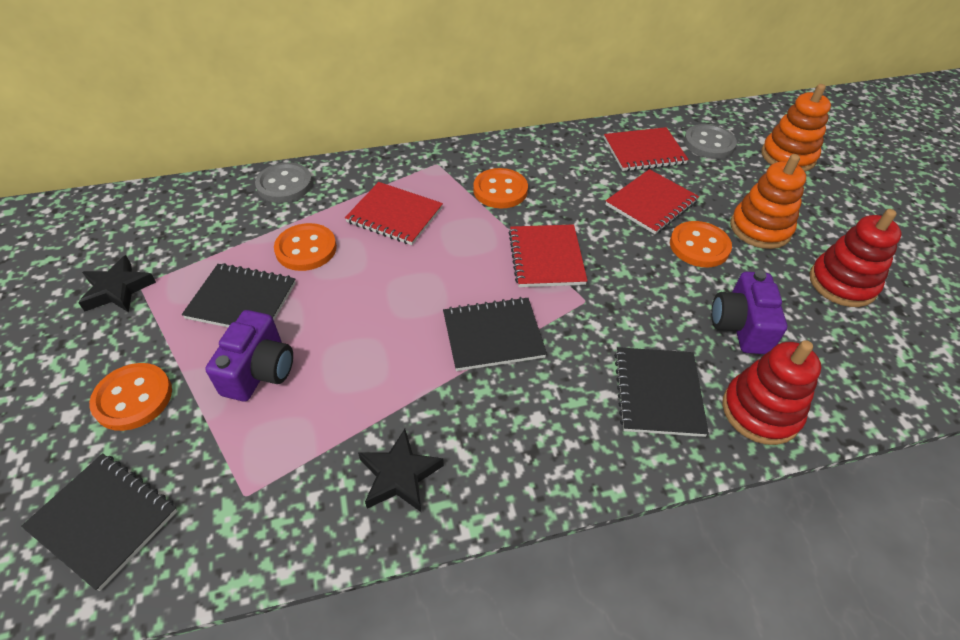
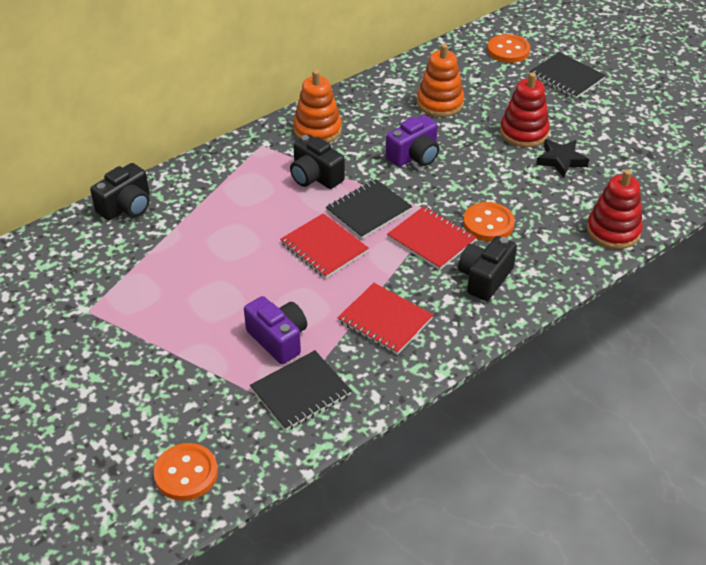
black camera: none = 0 -> [90,163,150,220] [290,134,345,189] [458,236,517,301] = 3
black notebook: [21,453,177,591] [182,263,296,327] [443,297,547,371] [614,347,709,437] = 4 -> [250,350,352,431] [325,179,412,239] [530,52,606,99] = 3
black star: [78,255,156,312] [358,429,444,512] = 2 -> [536,139,589,178] = 1
grey button: [255,163,312,203] [684,124,737,159] = 2 -> none = 0
orange button: [89,363,172,431] [274,223,337,271] [473,168,528,208] [670,221,732,267] = 4 -> [153,443,218,501] [463,202,515,241] [487,34,530,63] = 3
red notebook: [345,182,443,245] [509,224,588,287] [604,127,689,171] [605,169,699,234] = 4 -> [280,213,369,279] [337,283,433,355] [387,206,476,270] = 3

